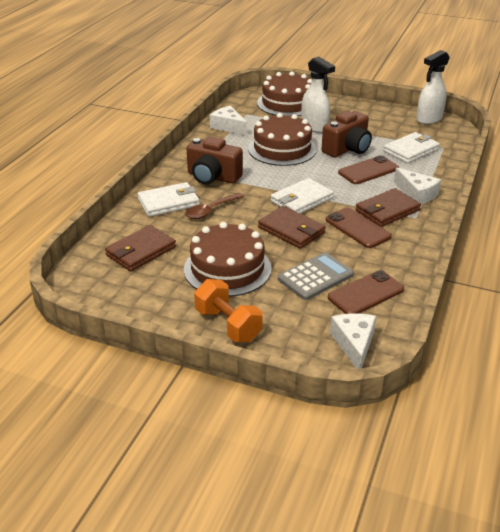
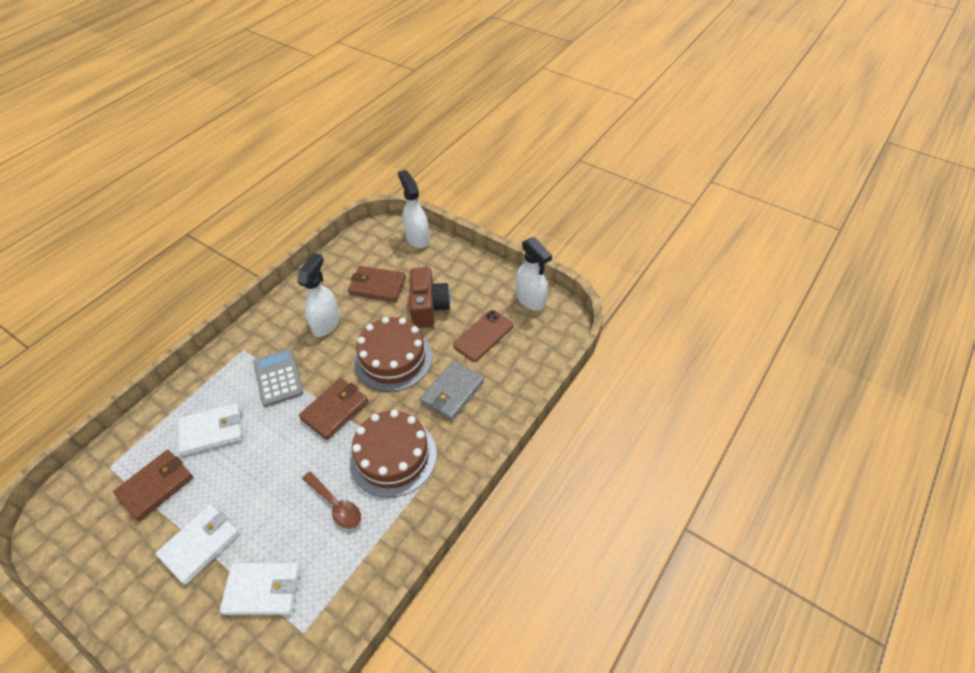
brown cake: [184,222,272,297] [248,113,317,166] [257,72,312,116] = 3 -> [349,410,437,498] [354,317,432,392] = 2
brown camera: [186,137,243,185] [321,111,372,157] = 2 -> [409,267,450,328] = 1
brown phone: [326,207,392,248] [328,270,404,314] [338,155,399,184] = 3 -> [453,310,513,362] = 1
grey wallet: none = 0 -> [420,361,484,421] = 1
orange dumbbell: [194,279,263,342] = 1 -> none = 0
white cheese: [210,106,247,135] [330,313,376,369] [394,168,441,204] = 3 -> none = 0
white spray bottle: [301,57,335,133] [416,50,450,124] = 2 -> [297,253,340,337] [398,170,429,248] [516,237,552,311] = 3

